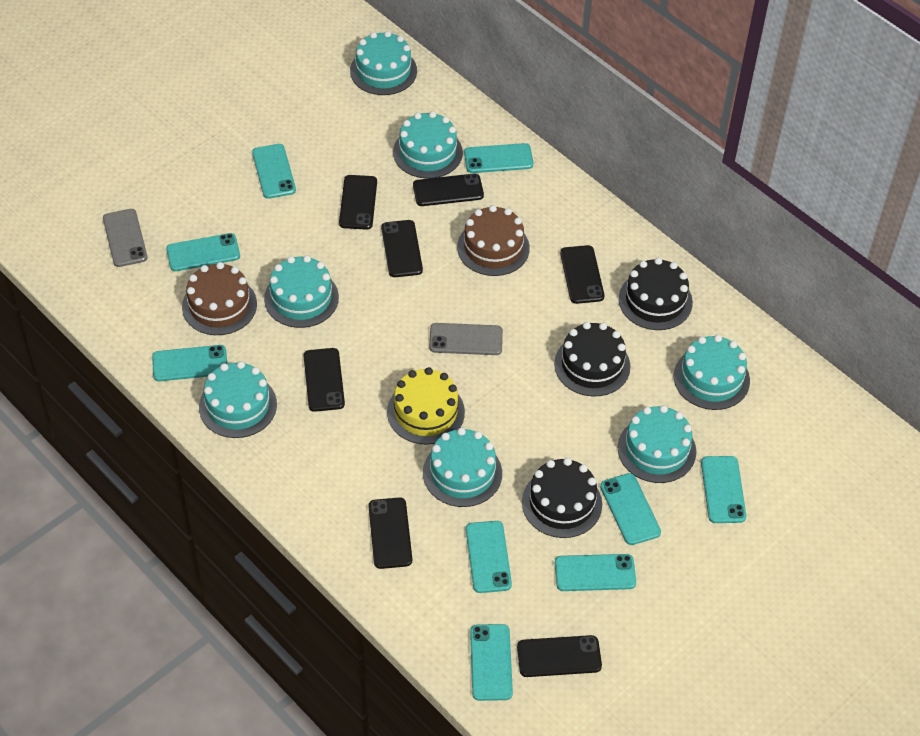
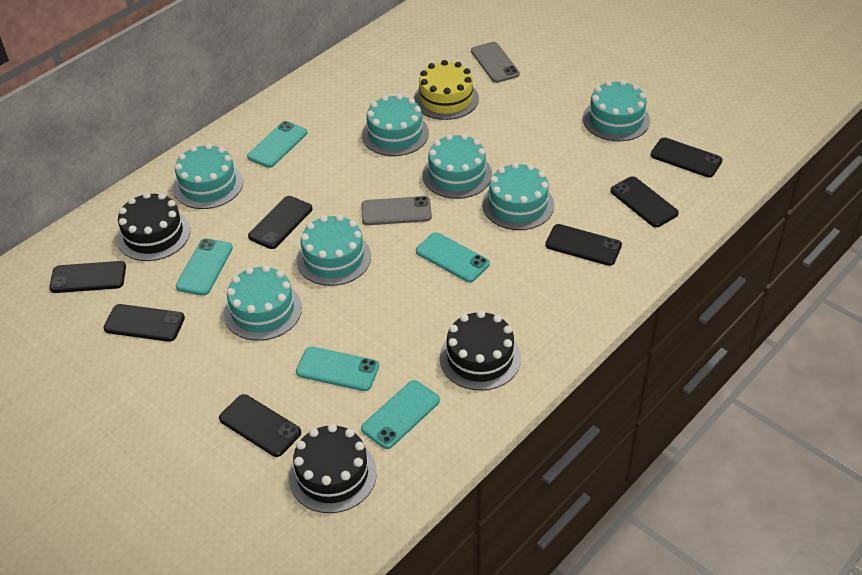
brown cake: [182,262,257,335] [457,205,530,276] = 2 -> none = 0
turquoise phone: [152,345,227,381] [166,233,240,271] [252,144,296,199] [464,143,534,173] [466,521,512,593] [470,624,513,701] [555,554,636,591] [600,473,661,545] [701,456,746,523] = 9 -> [176,238,233,296] [247,121,307,168] [296,347,379,391] [361,380,440,449] [416,232,490,282] = 5

